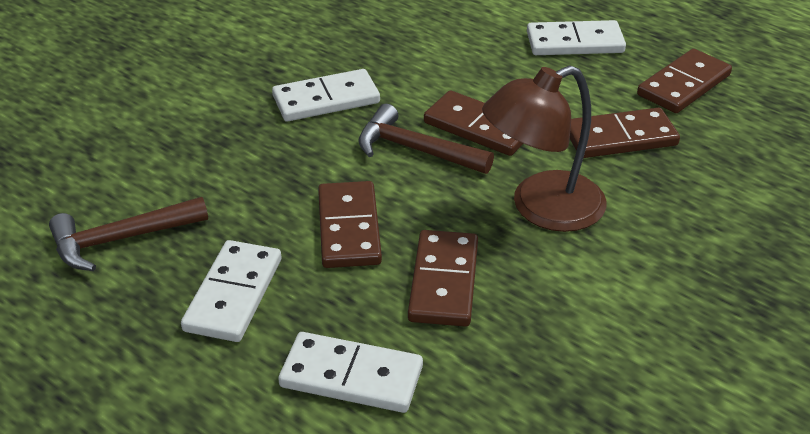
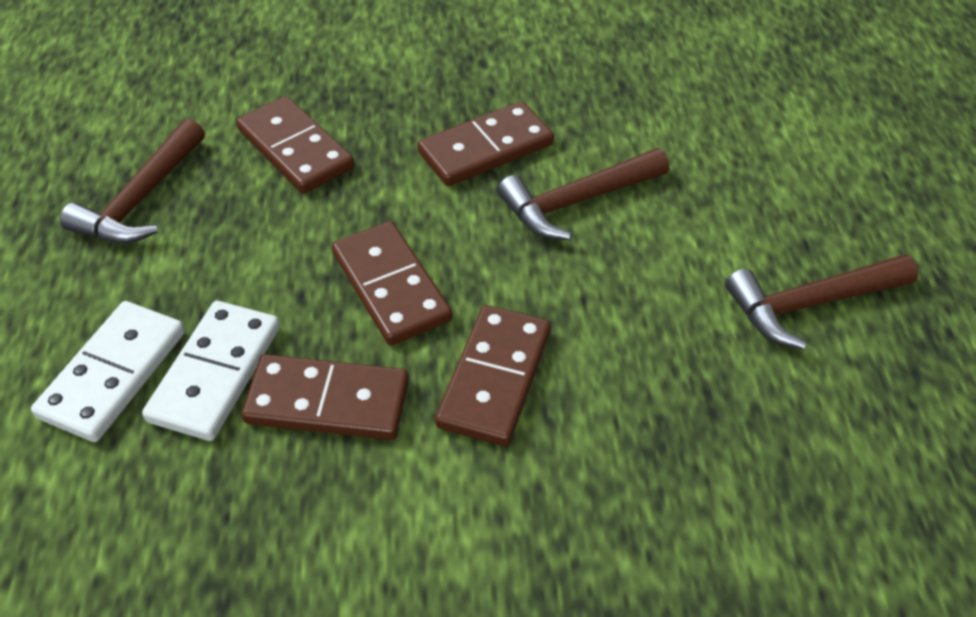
brown hammer: [49,197,208,271] [358,104,494,174] = 2 -> [60,118,205,244] [497,148,669,240] [725,254,918,350] = 3
brown lamp: [482,66,606,232] = 1 -> none = 0
white domino: [181,240,281,342] [272,69,380,121] [278,332,423,413] [527,20,626,55] = 4 -> [31,301,185,442] [142,301,280,441] = 2

